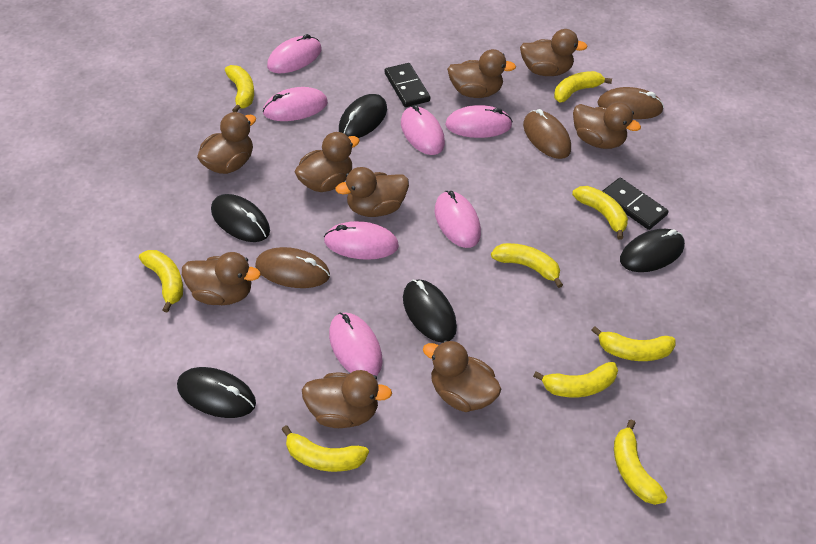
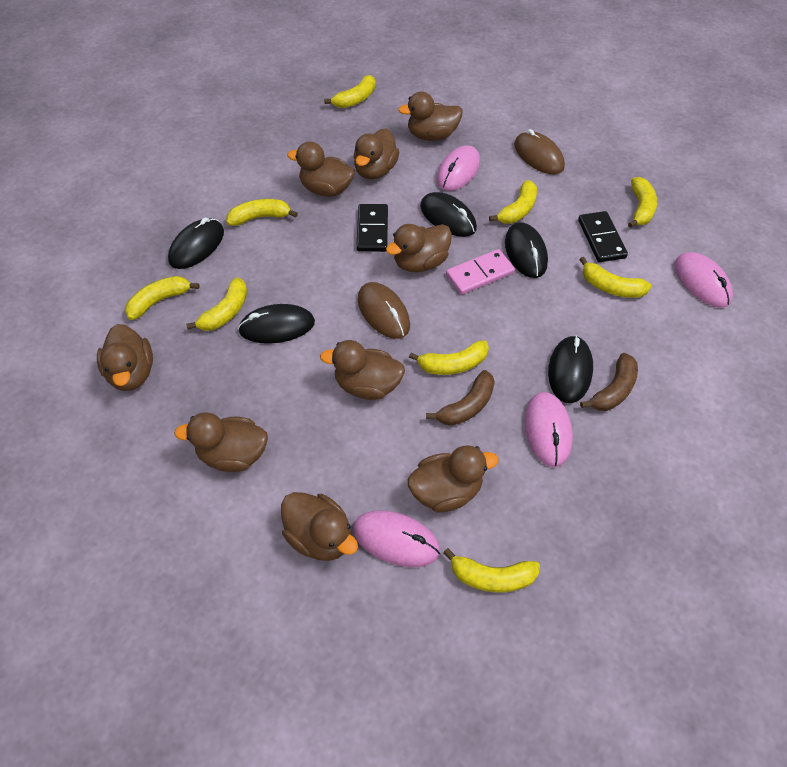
brown banana: none = 0 -> [426,370,495,426] [580,353,638,411] = 2
brown mouse: [255,247,330,288] [523,109,571,159] [597,87,664,119] = 3 -> [358,282,410,339] [514,129,565,174] = 2
pink domino: none = 0 -> [446,249,515,295] = 1
pink mouse: [262,87,328,121] [267,34,322,73] [324,221,399,260] [329,313,383,376] [401,105,445,155] [435,191,481,248] [445,105,513,138] = 7 -> [353,511,440,567] [437,145,480,191] [525,392,573,467] [674,252,733,308] = 4

